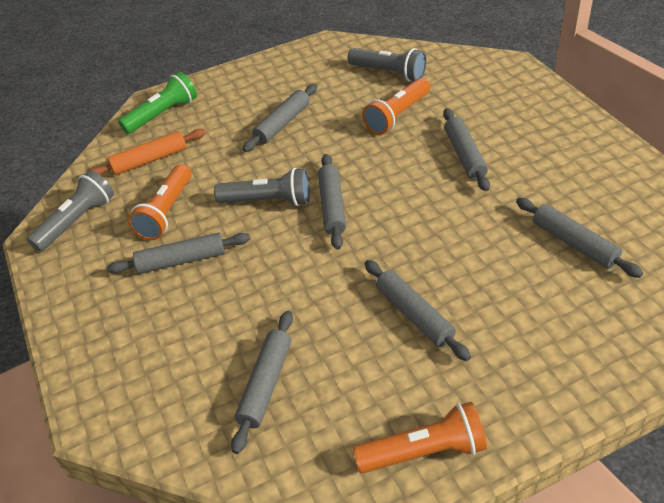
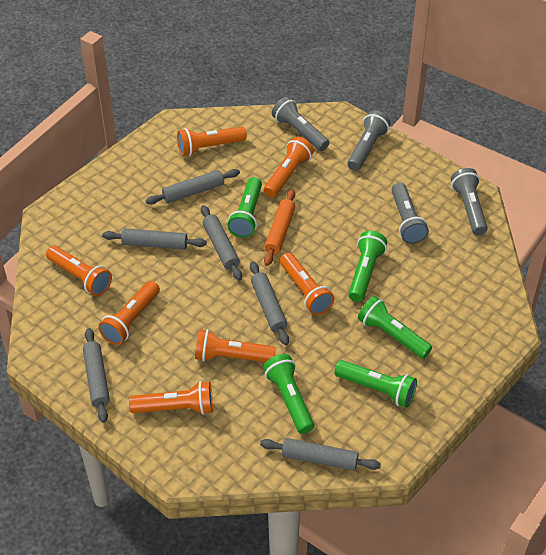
green flashlight: [118,72,197,134] = 1 -> [227,177,262,238] [263,354,314,434] [334,360,417,408] [348,231,387,302] [358,296,432,359] = 5
grey flashlight: [27,170,114,252] [214,168,310,206] [348,48,427,82] = 3 -> [272,97,329,151] [347,110,391,171] [392,183,429,244] [451,168,488,235] = 4
grey rolling pin: [107,233,250,274] [231,311,293,454] [243,84,317,152] [318,154,346,250] [365,260,471,361] [443,108,490,191] [516,198,643,278] = 7 -> [83,328,110,423] [102,228,207,250] [145,169,240,204] [201,205,242,280] [250,261,289,345] [260,438,381,471] = 6
orange flashlight: [128,164,191,240] [353,402,487,473] [362,78,430,135] = 3 -> [46,246,112,296] [98,281,160,345] [129,381,213,415] [177,126,247,156] [195,329,276,362] [264,137,314,198] [280,253,335,315] = 7

